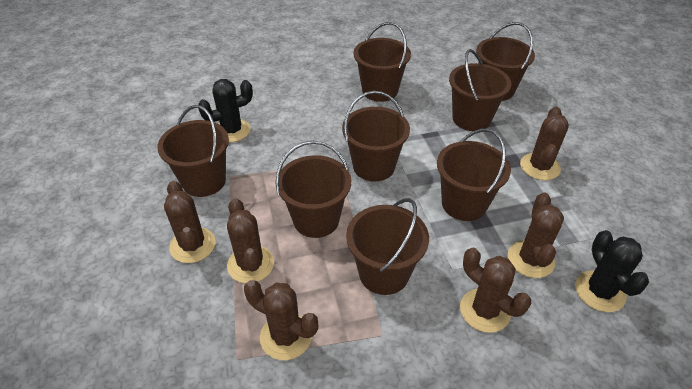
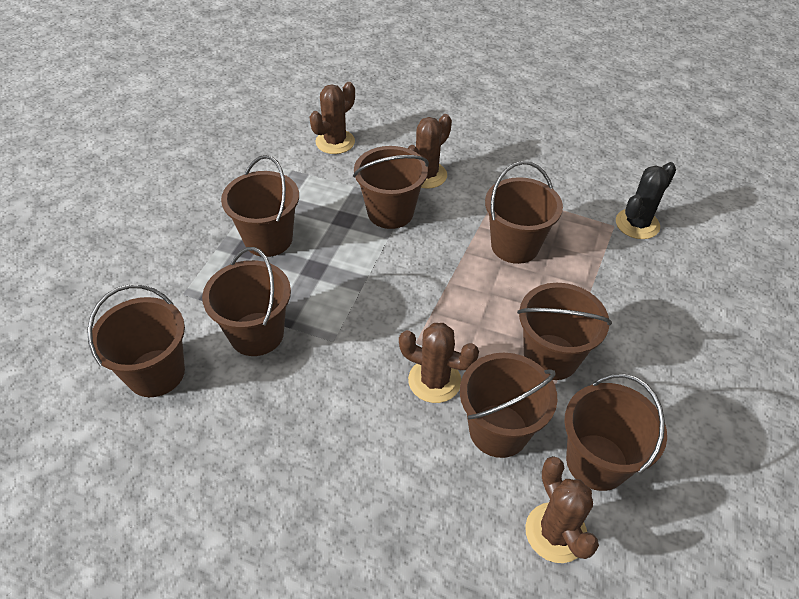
black cactus: [198,79,253,142] [575,230,649,312] = 2 -> [616,162,676,239] = 1
brown cactus: [164,181,216,263] [227,198,274,283] [244,280,318,360] [460,248,531,333] [508,193,564,278] [520,107,569,180] = 6 -> [310,82,355,154] [399,323,479,403] [407,114,452,189] [525,456,599,563] = 4

